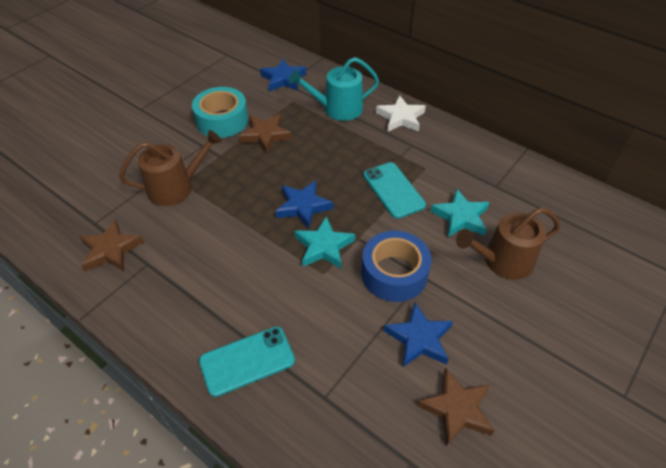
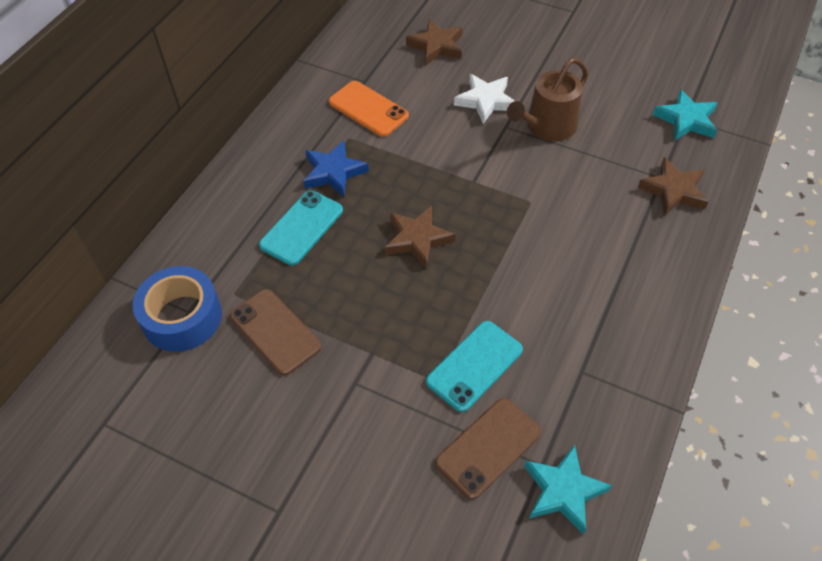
blue star: [260,59,306,92] [275,180,333,229] [384,303,453,367] = 3 -> [303,141,369,197] = 1
brown phone: none = 0 -> [230,289,321,375] [435,398,541,499] = 2
brown watering can: [119,130,222,206] [456,207,560,280] = 2 -> [507,58,588,141] = 1
orange phone: none = 0 -> [329,81,409,137] = 1
turquoise tape: [192,87,248,138] = 1 -> none = 0
turquoise watering can: [289,57,379,121] = 1 -> none = 0

